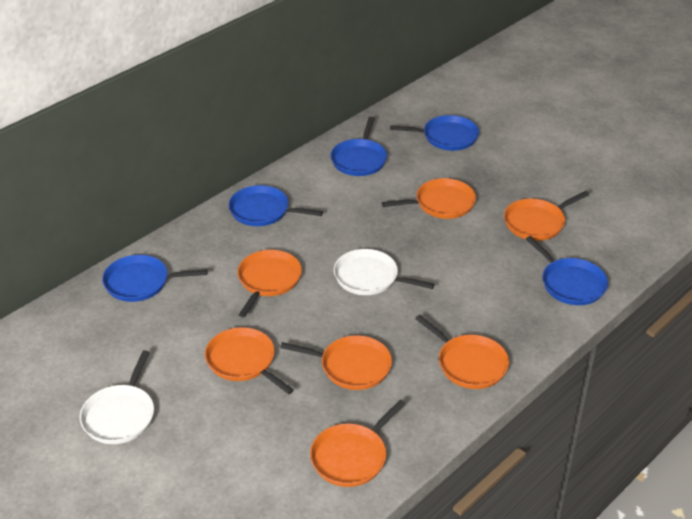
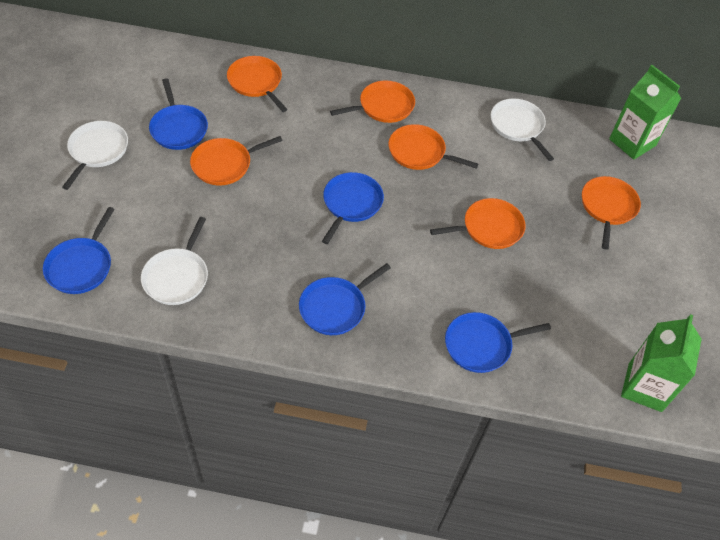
green carton: none = 0 -> [609,65,681,160] [621,314,702,412] = 2
orange pan: [205,327,294,394] [237,250,302,317] [280,335,392,390] [310,400,406,487] [382,178,476,219] [415,315,509,389] [504,191,589,241] = 7 -> [190,136,283,185] [227,56,287,112] [330,80,415,123] [388,124,478,170] [430,198,526,249] [582,176,641,250] = 6
white pan: [80,350,154,444] [334,249,435,295] = 2 -> [62,121,128,190] [141,217,208,305] [491,98,554,161] = 3

